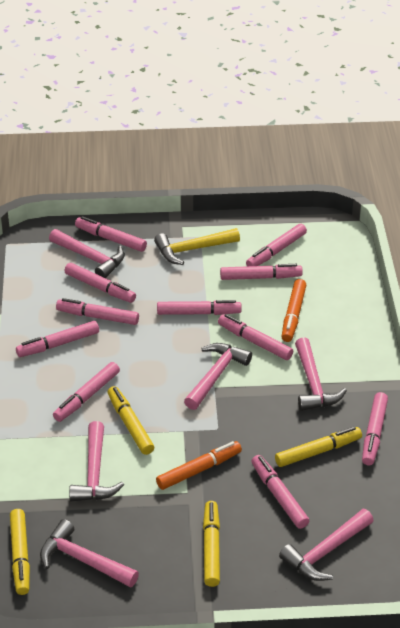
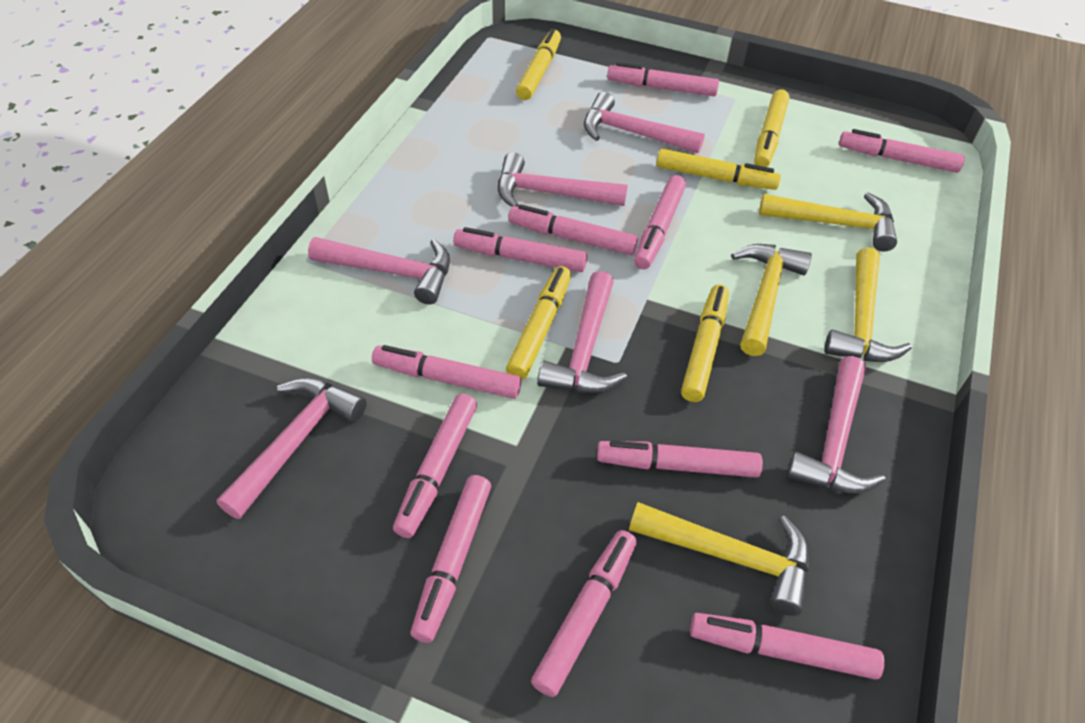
orange marker: [156,441,242,490] [281,279,306,342] = 2 -> none = 0
yellow hammer: [154,228,240,265] = 1 -> [629,502,809,616] [731,244,812,356] [759,193,897,252] [824,247,912,362] = 4
yellow marker: [10,509,30,595] [108,386,154,455] [203,501,220,587] [275,427,362,467] = 4 -> [506,266,571,380] [516,28,561,100] [656,149,781,190] [681,284,729,402] [754,89,790,167] = 5

